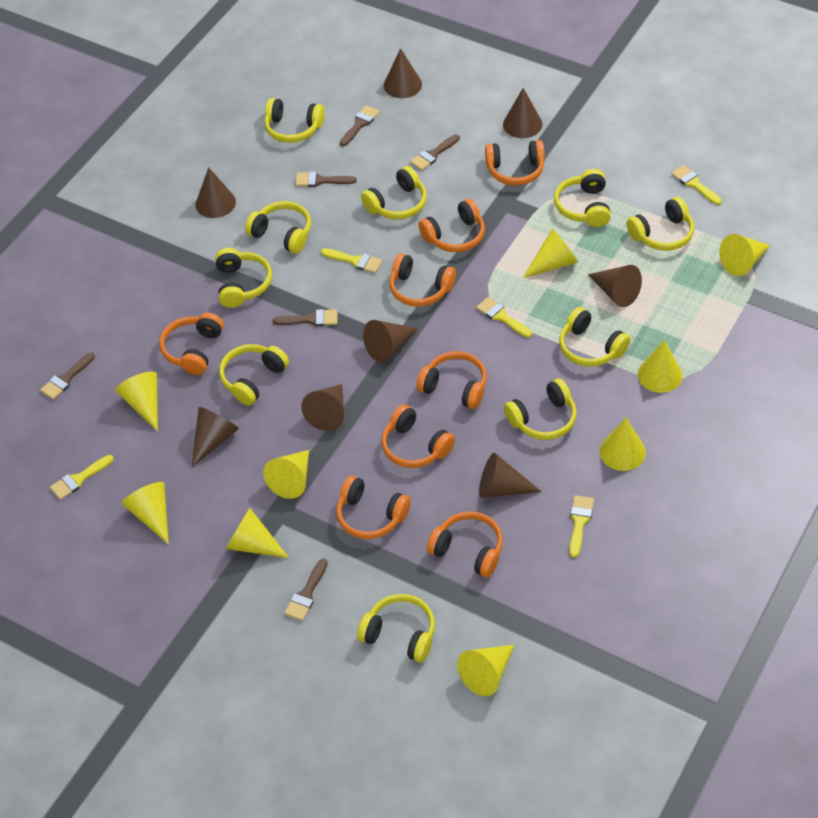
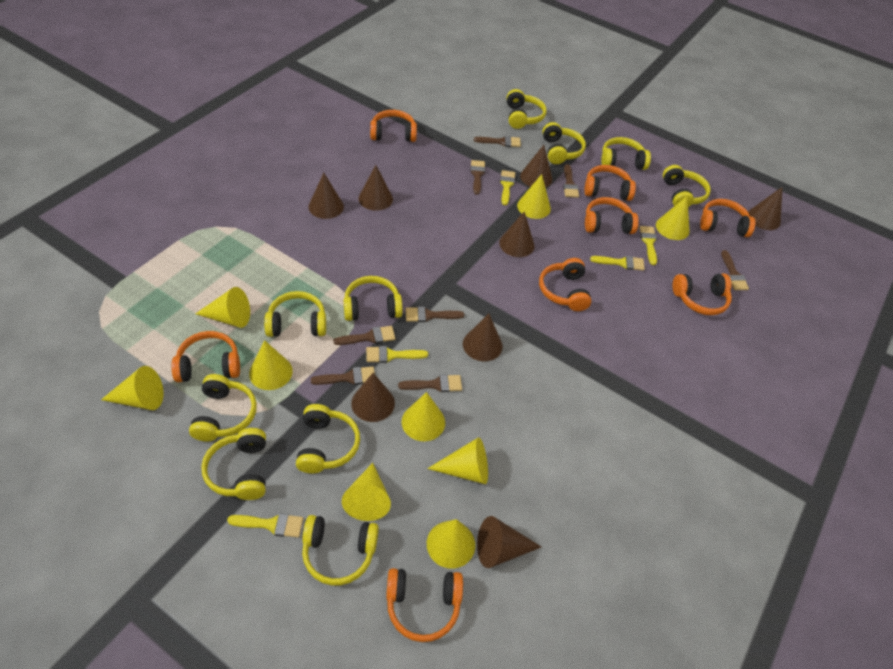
brown brush: [40,352,95,400] [273,309,338,326] [284,558,328,621] [296,172,357,187] [340,105,380,146] [410,134,460,171] = 6 -> [311,366,375,385] [333,326,395,345] [398,374,462,392] [406,307,464,322] [470,160,485,195] [474,136,521,147] [563,164,579,198] [721,250,749,290] = 8

